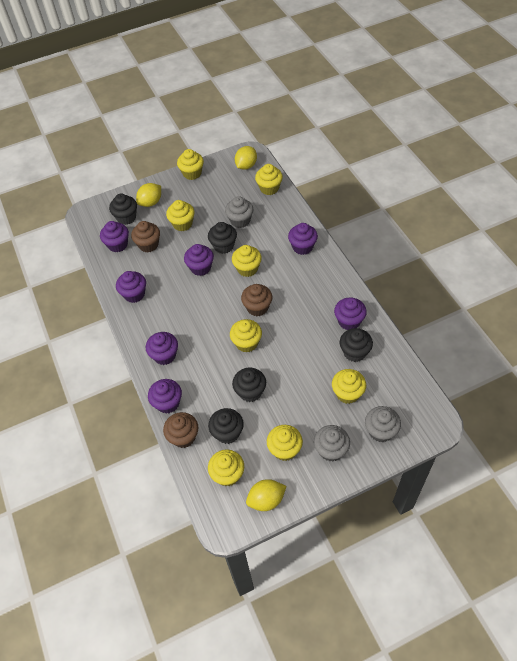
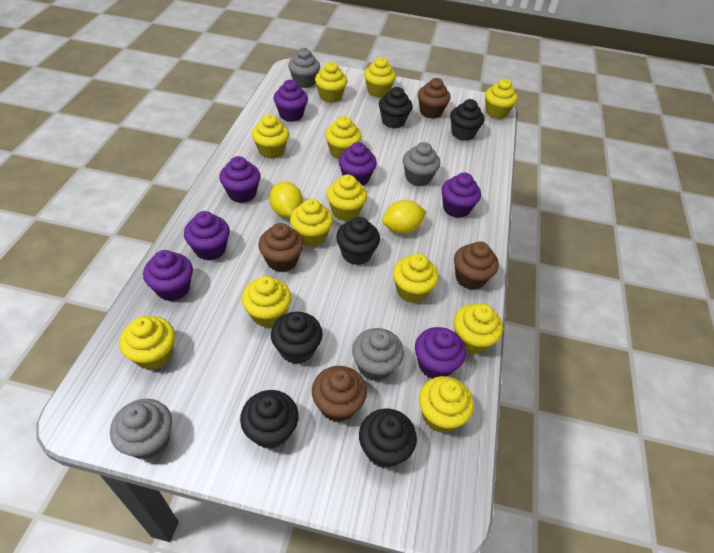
black cupcake: [109,194,137,225] [208,222,237,254] [208,408,244,444] [232,368,266,402] [340,328,373,362] = 5 -> [240,390,299,449] [271,312,323,364] [336,217,380,265] [359,409,417,468] [379,87,413,128] [450,99,484,141] = 6
brown cupcake: [131,221,160,252] [163,412,198,448] [241,284,272,316] = 3 -> [258,223,304,272] [312,366,367,422] [418,78,451,119] [454,241,499,290] = 4
grey cupcake: [225,196,253,228] [314,425,350,462] [365,406,401,442] = 3 -> [110,399,172,459] [288,48,320,88] [352,328,404,381] [403,142,440,186] = 4
yellow cupcake: [166,200,195,231] [177,149,204,180] [208,449,244,486] [230,319,262,353] [232,245,262,277] [255,164,283,195] [267,425,303,461] [332,369,366,404] = 8 -> [120,316,175,370] [242,276,291,328] [252,114,289,159] [290,199,333,247] [315,62,347,103] [325,116,362,159] [327,174,367,221] [364,57,396,97] [393,254,439,303] [419,376,474,433] [454,304,503,354] [485,79,518,119] = 12
yellow lemon: [136,183,161,207] [235,146,257,170] [246,479,286,511] = 3 -> [269,181,303,218] [382,200,426,234] = 2

